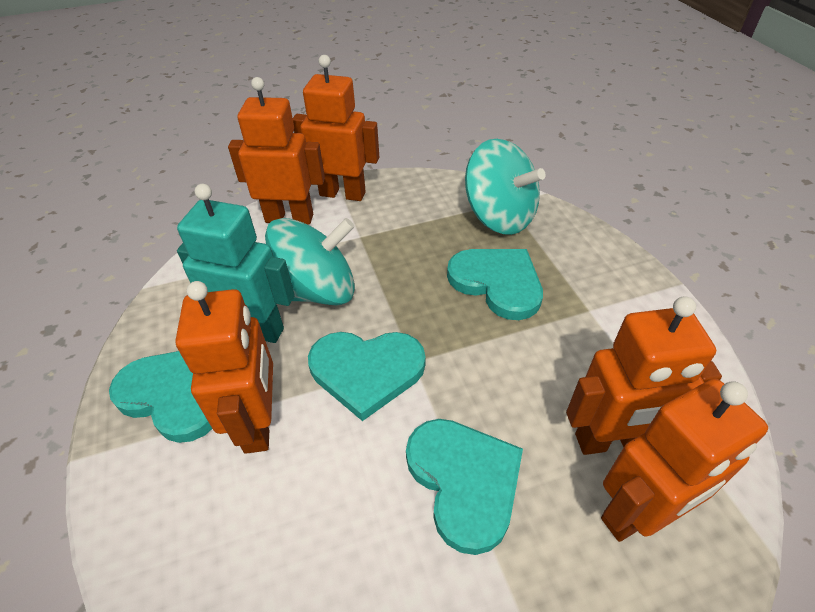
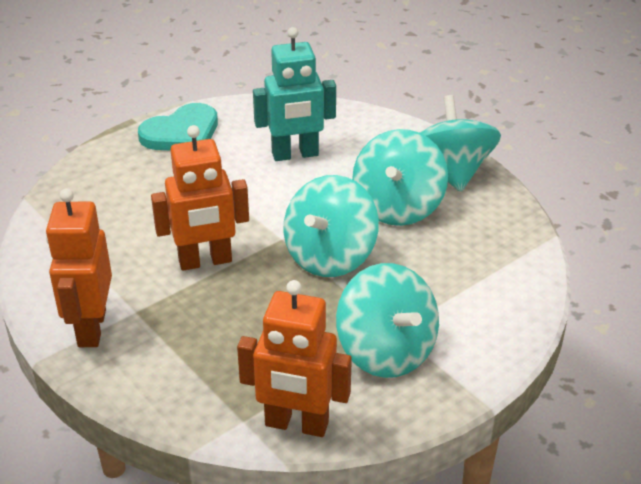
orange robot: [175,281,273,454] [228,77,325,225] [293,55,379,201] [566,297,722,455] [601,379,768,542] = 5 -> [46,188,112,347] [151,125,249,271] [237,280,352,437] = 3
turquoise heart: [109,351,212,443] [308,332,426,421] [406,419,523,555] [447,249,543,320] = 4 -> [138,103,218,150] = 1
turquoise spinning top: [265,218,355,305] [465,139,546,235] = 2 -> [283,175,379,277] [336,263,439,378] [352,129,448,226] [420,95,501,192] = 4

